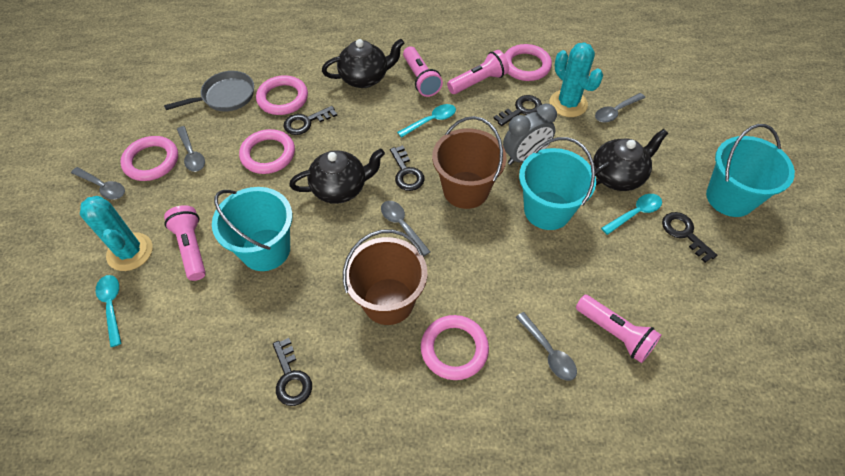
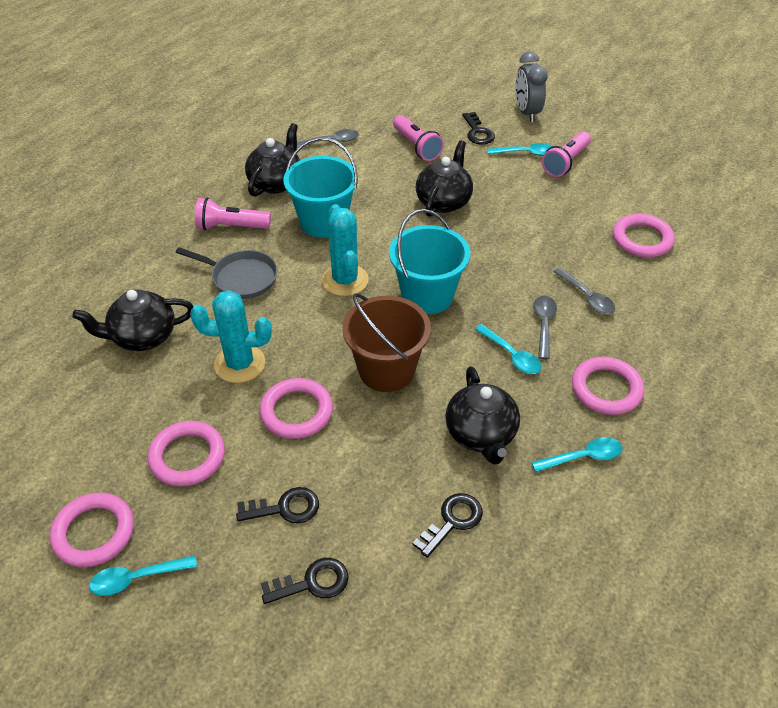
black key: [273,338,312,406] [284,106,337,135] [390,145,425,191] [493,95,542,126] [662,212,717,263] = 5 -> [236,487,319,523] [261,558,349,604] [413,493,483,558] [462,112,495,145] = 4
black teapot: [289,148,385,204] [322,39,404,88] [593,129,668,191] = 3 -> [72,289,194,351] [245,123,300,197] [416,140,473,217] [445,366,520,465] = 4
brown bucket: [343,229,427,325] [432,116,507,209] = 2 -> [342,293,431,392] = 1
grey spoon: [71,167,125,200] [177,126,205,172] [381,201,430,257] [516,312,577,381] [595,93,645,123] = 5 -> [297,129,359,148] [533,296,557,359] [554,268,615,314] = 3
pink flashlight: [164,205,206,281] [403,47,443,97] [447,50,509,94] [576,295,662,363] = 4 -> [195,197,271,230] [393,115,444,161] [542,131,591,177] = 3
turquoise bucket: [212,187,293,271] [519,137,596,230] [706,124,795,217] = 3 -> [283,137,358,238] [389,209,470,314] = 2
turquoise spoon: [96,275,122,347] [397,104,456,138] [601,194,662,235] = 3 -> [89,555,197,596] [475,324,542,374] [488,143,553,156] [531,437,623,472] = 4

